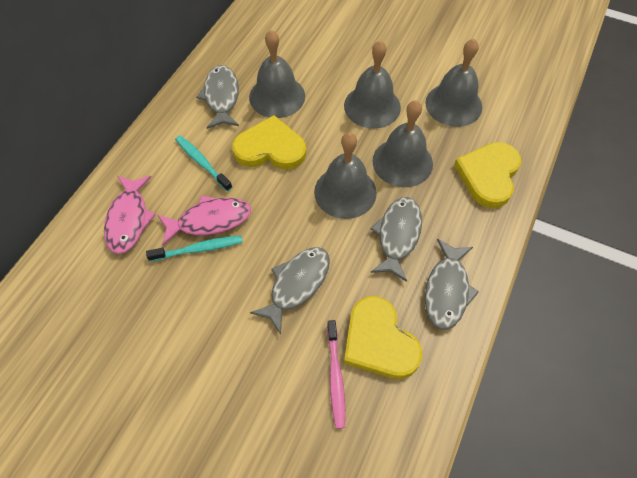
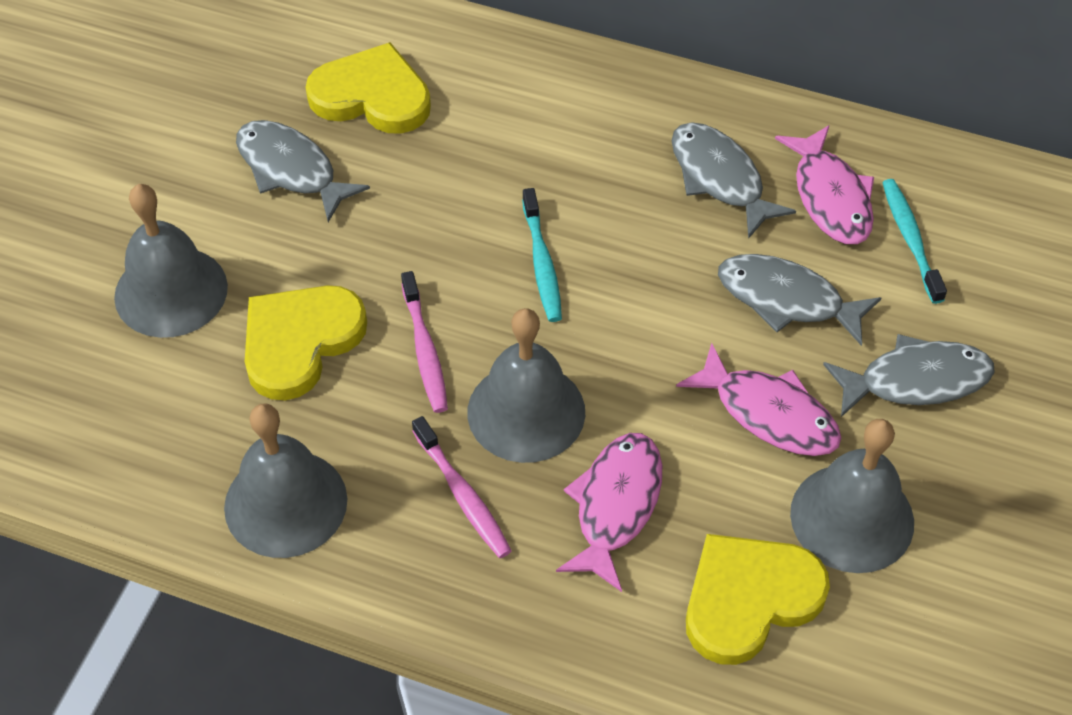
grey bell: [249,30,305,118] [314,133,377,219] [344,40,401,129] [372,100,433,187] [425,39,482,127] = 5 -> [114,184,228,338] [224,403,347,558] [467,308,585,463] [790,419,914,573] = 4
pink fish: [104,176,156,254] [158,195,251,245] = 2 -> [556,433,662,592] [676,343,841,456] [775,125,874,244] = 3
pink toothbrush: [327,320,345,429] = 1 -> [401,271,448,413] [412,416,512,558] = 2

